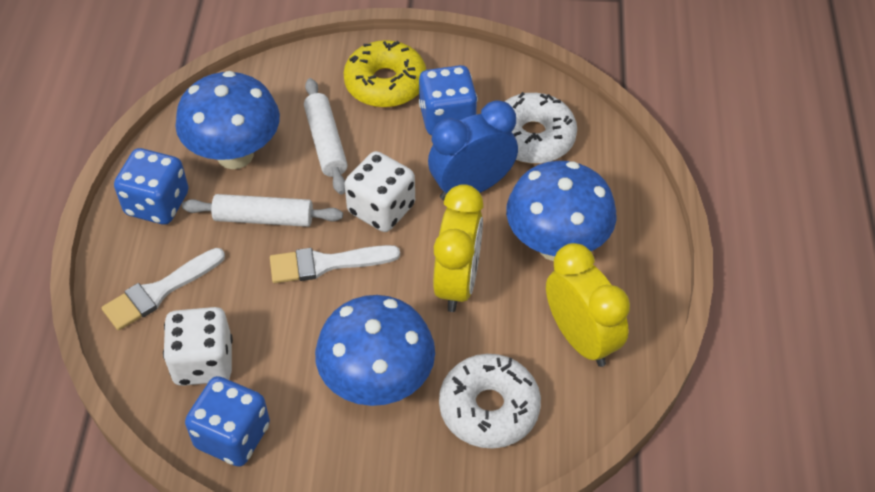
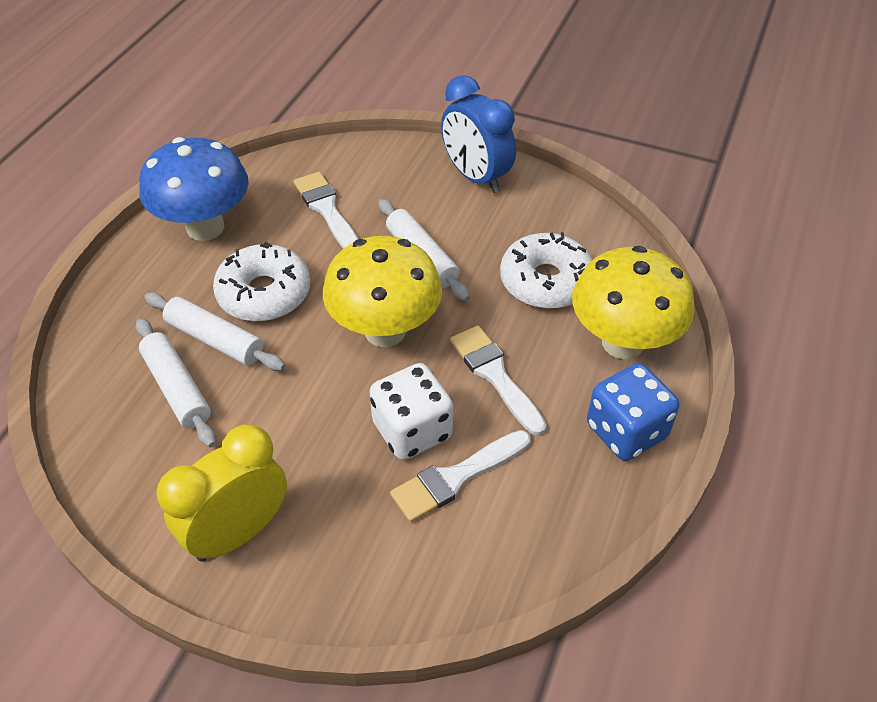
blue dice: [114,148,189,225] [185,376,270,467] [419,65,478,135] = 3 -> [587,363,679,461] = 1
blue mushroom: [175,71,280,169] [315,295,435,406] [506,161,617,261] = 3 -> [139,137,248,241] = 1
white brush: [102,248,225,331] [270,245,400,283] = 2 -> [294,172,358,249] [390,430,531,522] [450,326,546,436] = 3
white dice: [163,307,233,386] [345,151,415,232] = 2 -> [369,363,453,460] = 1
white rolling pin: [182,194,343,227] [304,78,348,194] = 2 -> [136,318,216,447] [144,292,285,371] [378,199,470,301] = 3
yellow clock: [433,184,483,312] [546,243,630,367] = 2 -> [157,424,287,562] = 1
yellow donut: [344,40,426,108] = 1 -> none = 0
yellow mushroom: none = 0 -> [323,236,442,347] [572,246,694,359] = 2

